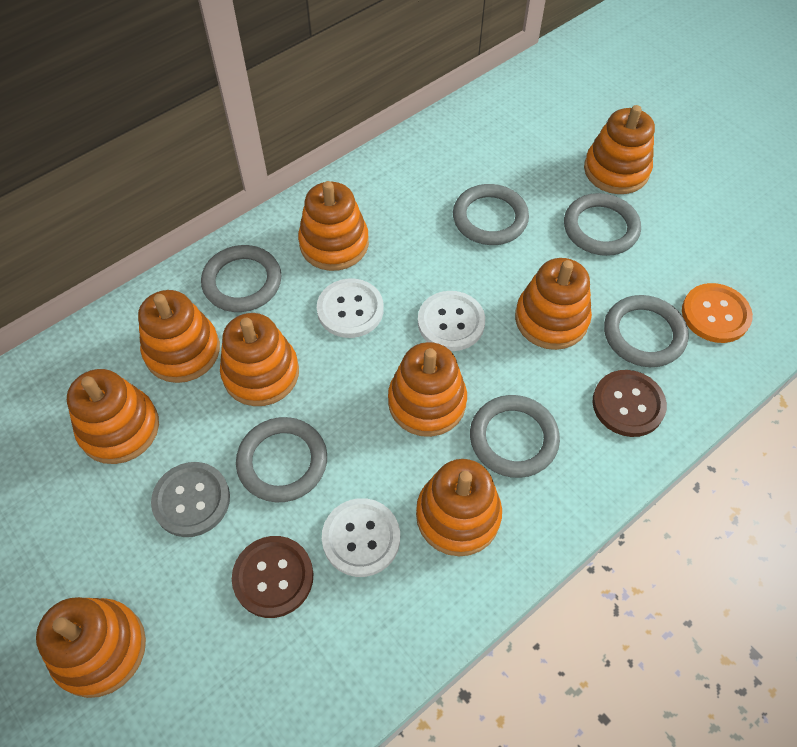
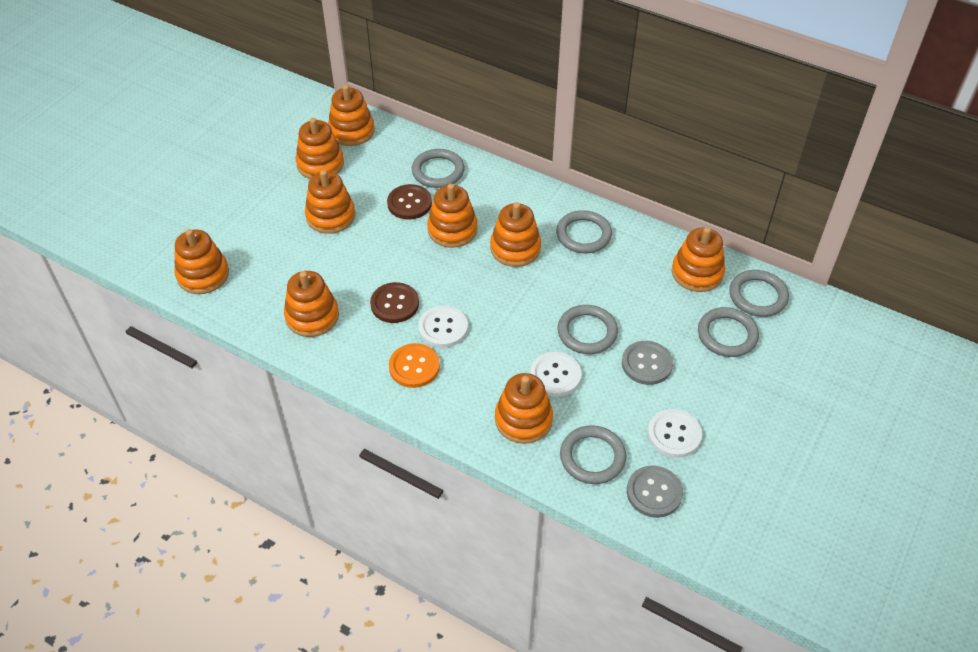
grey button: [151,462,230,537] = 1 -> [622,341,673,385] [627,465,683,518] = 2

